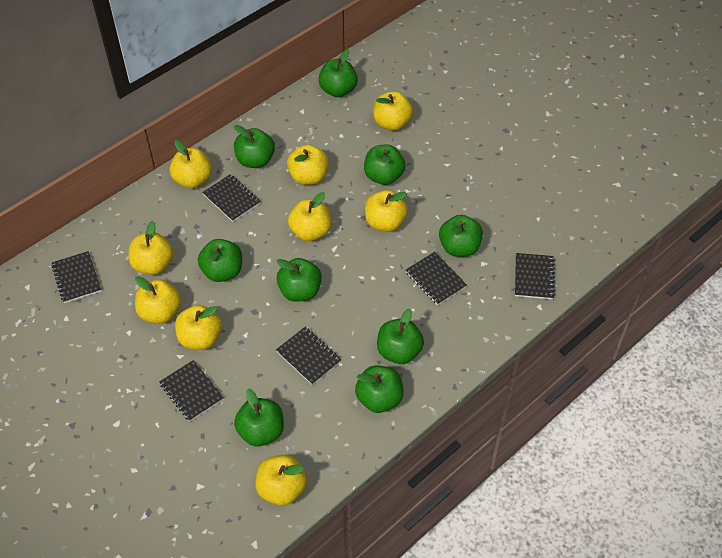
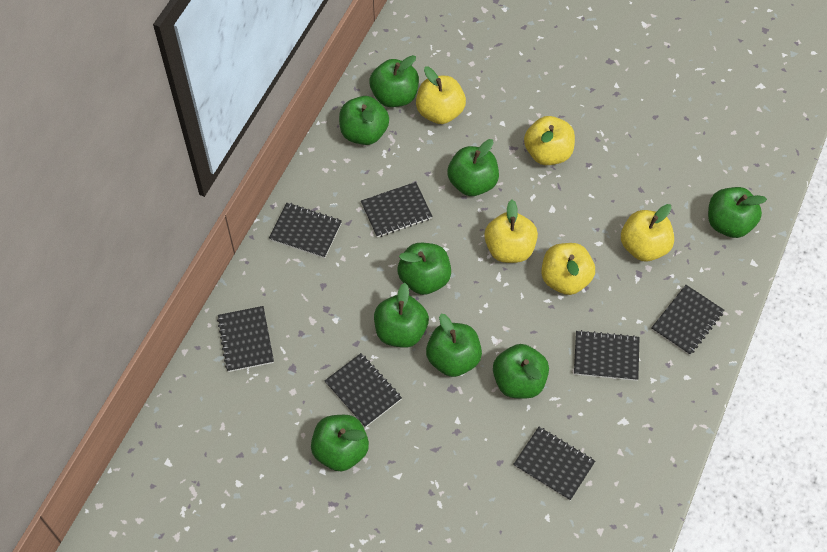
black notebook: [51,251,101,303] [159,360,224,421] [202,174,261,222] [276,327,342,385] [406,252,467,305] [515,253,555,299] = 6 -> [217,306,274,372] [269,203,342,258] [325,353,402,428] [361,182,433,237] [513,427,595,501] [574,330,640,381] [651,285,724,355] = 7
yellow apple: [129,221,173,275] [135,276,181,324] [169,140,212,188] [175,305,222,350] [256,455,307,506] [287,144,329,185] [288,192,331,241] [365,190,408,232] [373,91,413,131] = 9 -> [416,66,466,124] [484,200,538,263] [524,116,575,165] [541,243,595,295] [621,204,674,261] = 5

